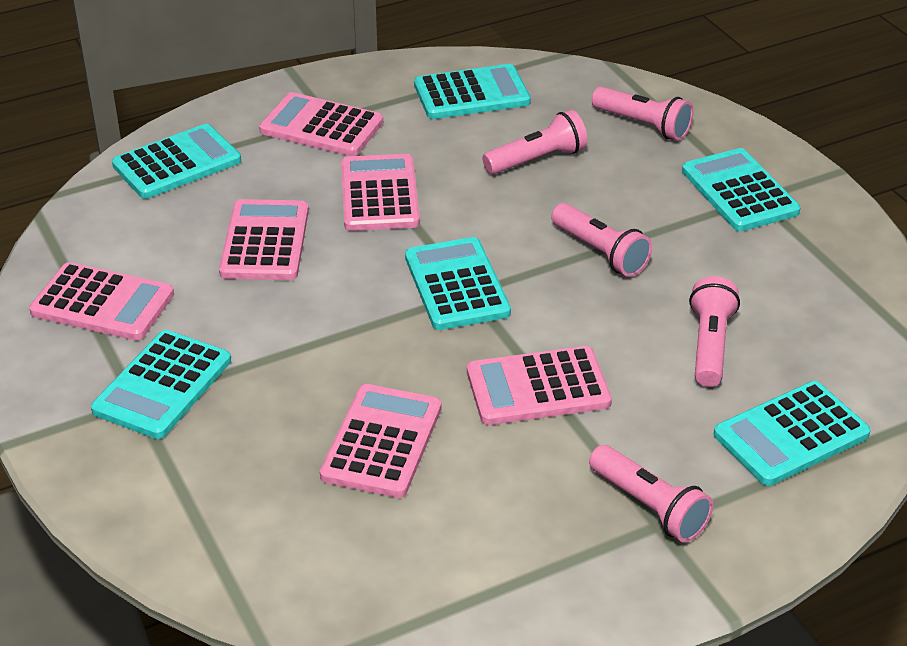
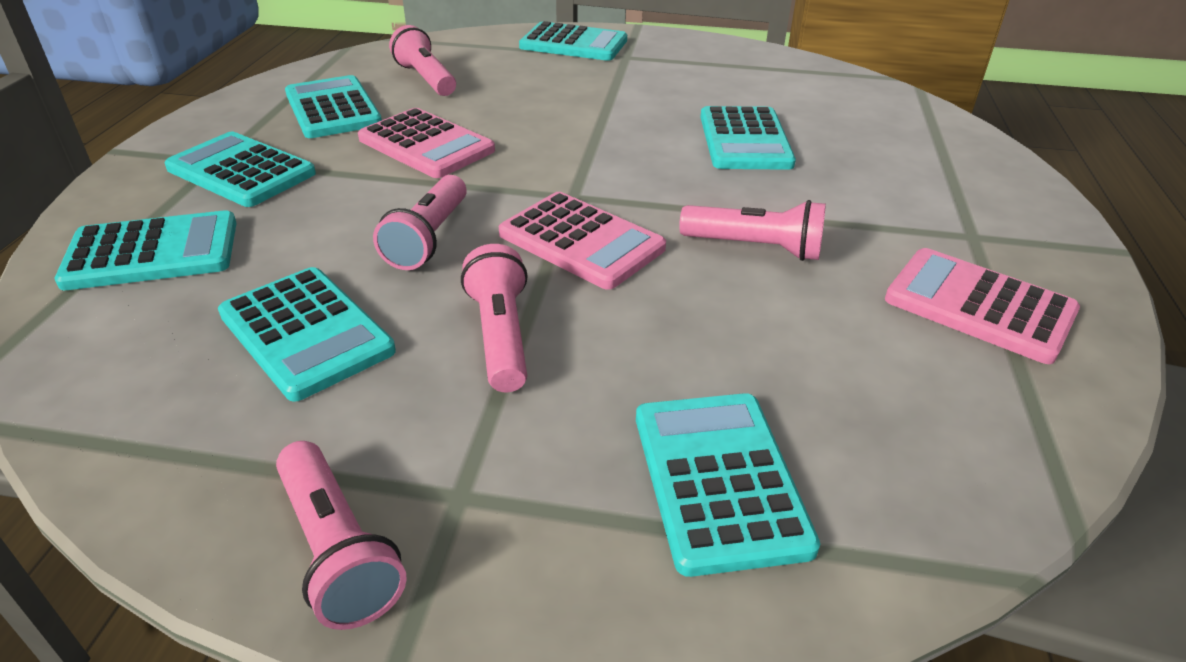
pink calculator: [29,262,174,340] [219,199,309,280] [259,92,383,156] [320,384,442,498] [341,154,420,231] [467,346,612,425] = 6 -> [358,108,495,178] [499,192,666,290] [885,248,1080,364] = 3
turquoise calculator: [91,330,231,439] [112,124,241,199] [405,237,511,330] [414,64,531,119] [682,148,800,231] [714,381,871,486] = 6 -> [54,210,237,290] [165,132,316,207] [218,267,396,402] [285,75,382,138] [519,21,627,61] [636,393,820,577] [700,106,796,170] = 7

